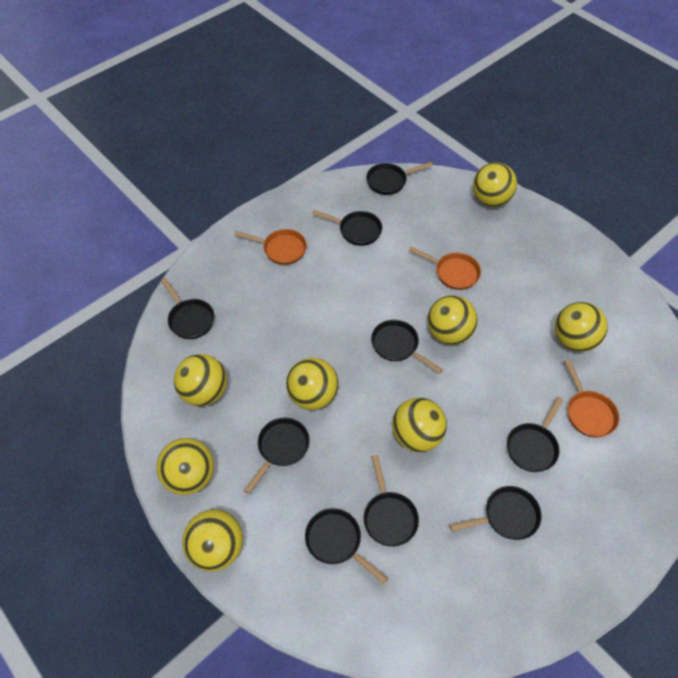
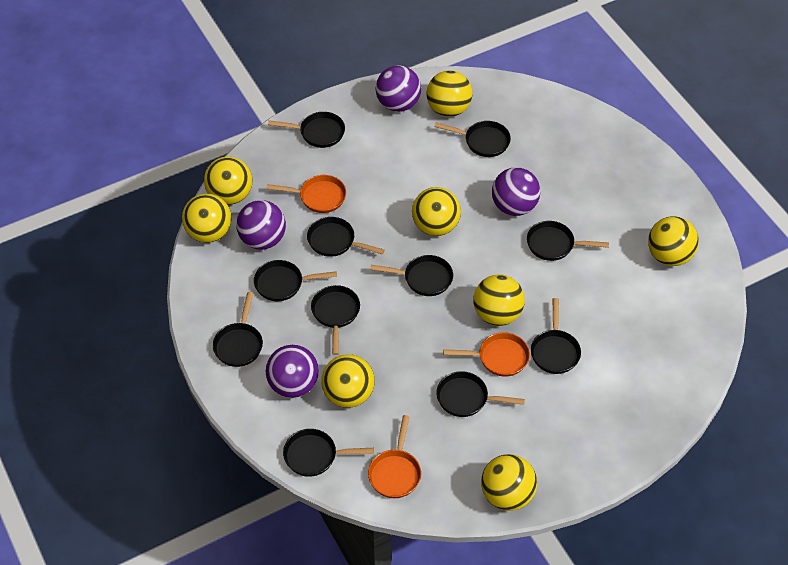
black pan: [161,278,214,339] [244,418,310,494] [305,508,388,584] [312,210,382,246] [364,455,419,547] [366,162,433,195] [371,320,443,374] [450,486,541,540] [507,397,563,472] = 9 -> [213,292,263,367] [254,260,337,301] [268,112,345,148] [283,429,374,477] [307,217,385,257] [311,285,360,355] [370,255,453,296] [435,121,511,157] [436,371,525,417] [527,221,609,261] [531,298,581,374] = 11
purple ball: none = 0 -> [236,200,286,250] [266,345,319,398] [375,65,421,112] [492,167,540,216] = 4

